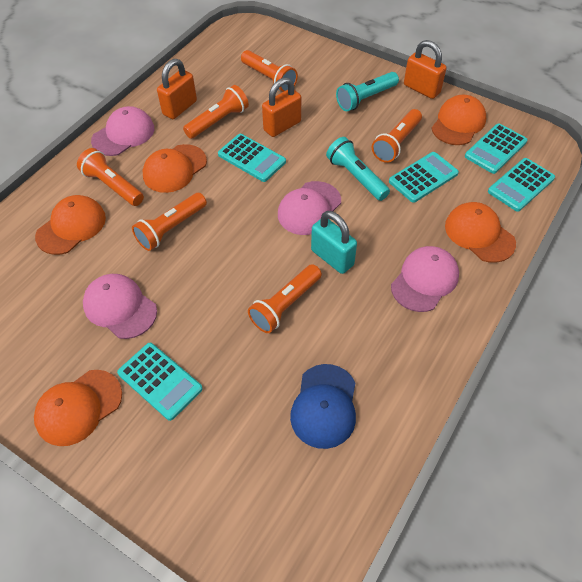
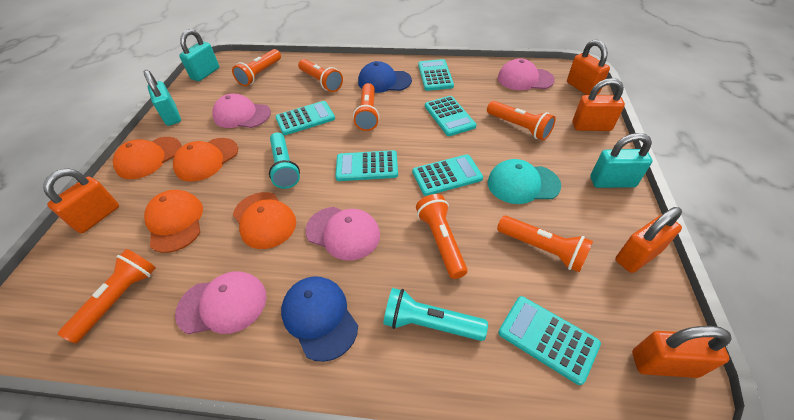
blue cap: [290,364,356,449] = 1 -> [281,276,358,362] [358,61,412,93] = 2
orange cap: [34,370,122,446] [35,195,106,255] [142,144,207,193] [431,95,486,145] [445,202,516,263] = 5 -> [113,137,182,179] [144,190,203,253] [173,138,238,182] [233,192,296,249] = 4
orange flashlight: [77,148,144,206] [132,193,207,251] [183,85,249,139] [241,50,298,92] [248,264,322,333] [372,109,422,163] = 6 -> [58,249,156,343] [232,49,281,86] [298,59,343,92] [353,83,379,131] [416,194,468,279] [487,101,556,141] [497,216,593,273] = 7
orange padlock: [157,59,197,119] [262,77,301,137] [404,40,447,99] = 3 -> [43,169,119,233] [567,40,610,95] [572,78,625,131] [615,207,682,273] [632,326,732,378] = 5
turquoise calculator: [117,343,203,421] [218,134,286,182] [389,152,459,203] [465,124,528,174] [488,158,555,212] = 5 -> [275,101,335,135] [335,150,398,181] [412,154,483,196] [418,59,454,91] [425,96,477,136] [498,296,601,385] = 6
turquoise cap: none = 0 -> [488,159,561,204] = 1
turquoise padlock: [311,211,357,274] = 1 -> [144,70,181,126] [179,29,219,81] [590,133,652,188] = 3

